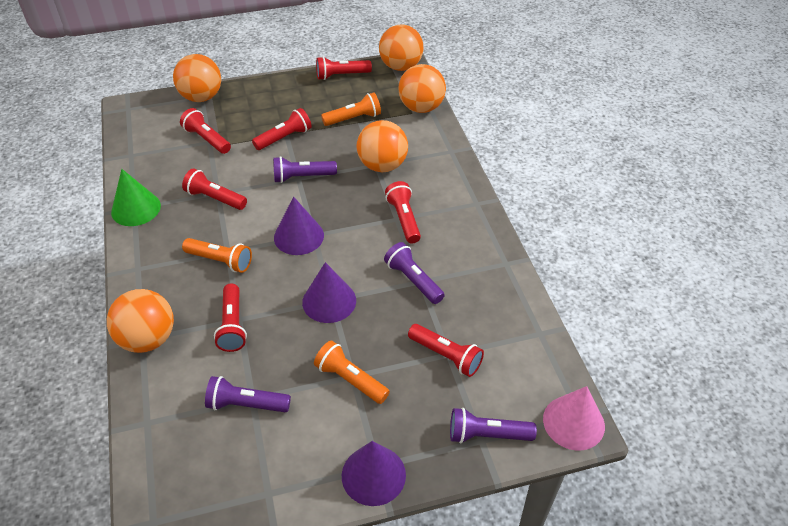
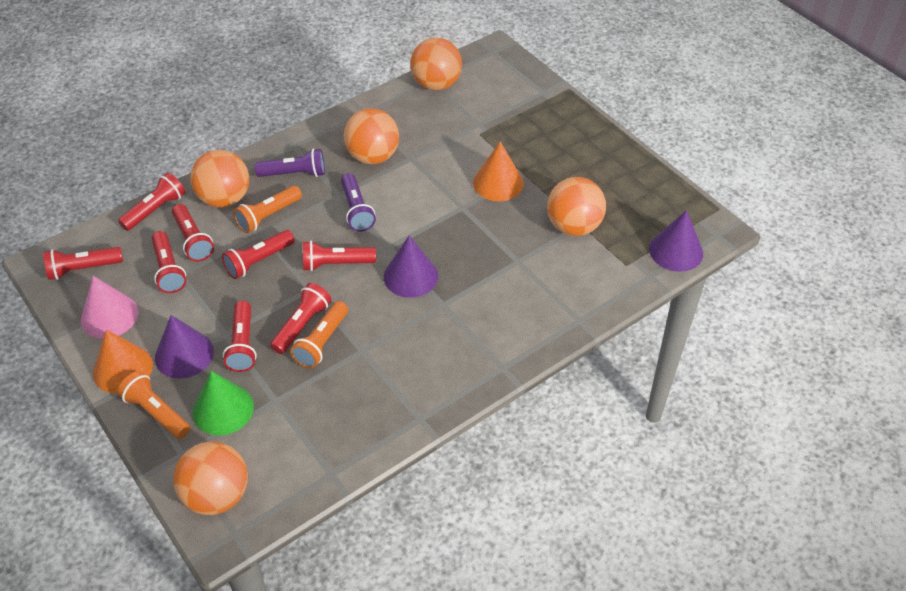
orange cone: none = 0 -> [93,330,153,394] [473,141,524,201] = 2
purple flashlight: [205,376,291,412] [273,156,337,183] [384,242,445,304] [450,408,537,443] = 4 -> [255,149,325,177] [341,173,376,232] = 2
red flashlight: [180,108,231,154] [182,168,247,210] [214,284,247,352] [252,108,312,150] [316,57,372,80] [385,181,421,243] [408,324,484,377] = 7 -> [43,247,123,280] [118,173,185,231] [152,231,186,293] [172,204,214,262] [222,230,295,279] [223,301,257,372] [270,283,331,354] [303,241,376,271] = 8

